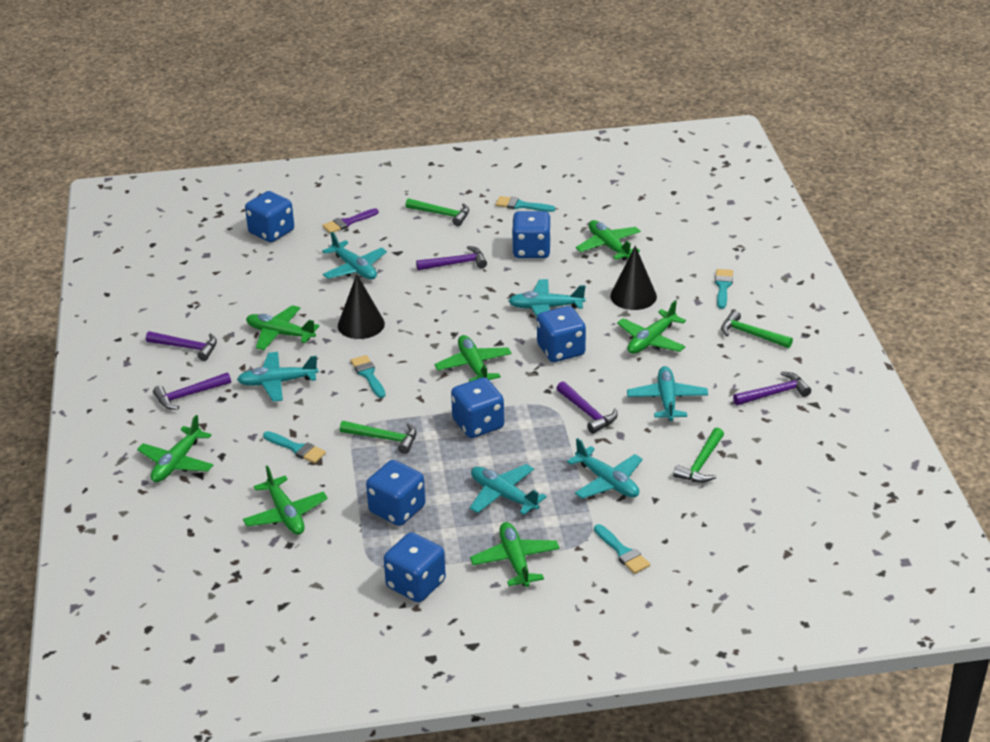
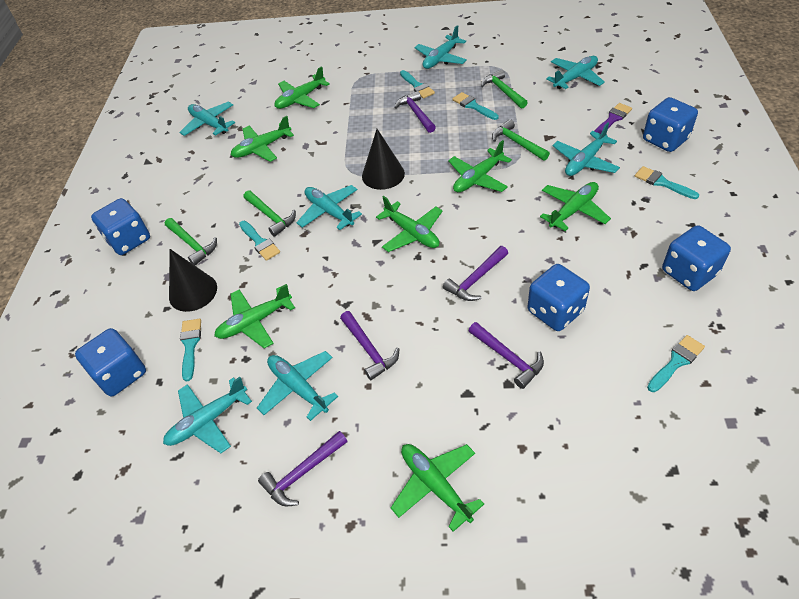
blue dice: [245,191,294,242] [366,460,425,526] [384,532,446,602] [451,377,504,438] [512,211,551,258] [537,306,586,362] = 6 -> [75,328,146,396] [91,198,150,255] [527,264,590,331] [643,97,698,152] [662,225,731,291] = 5
turquoise brush: [263,431,326,463] [351,355,386,398] [496,196,555,212] [594,524,650,574] [715,269,733,309] = 5 -> [180,319,201,381] [239,221,280,261] [400,70,435,99] [452,92,499,120] [635,166,699,199] [647,335,705,392] = 6
turquoise plane: [237,352,318,402] [322,232,387,280] [470,464,547,515] [509,279,586,317] [567,438,643,499] [627,366,708,421] = 6 -> [163,377,252,453] [179,102,235,136] [257,351,338,421] [296,185,362,230] [414,25,467,69] [546,56,605,89] [553,122,620,176] = 7

